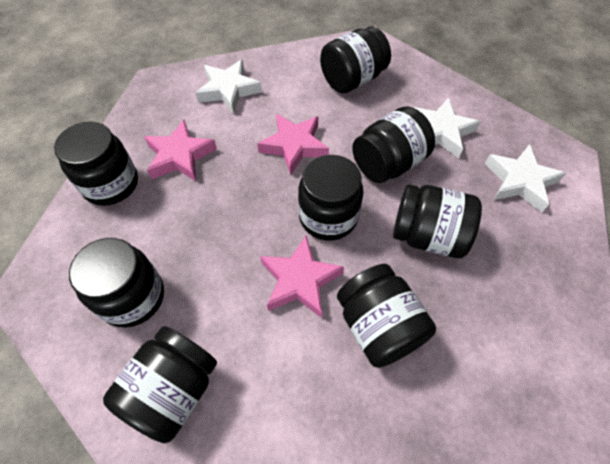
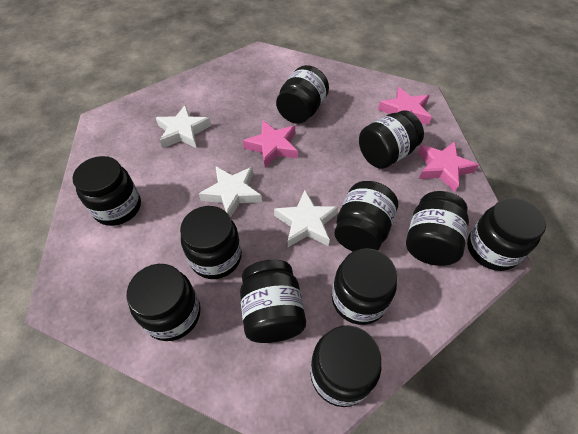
black jar: [54,121,138,206] [69,238,164,328] [103,326,217,444] [298,155,363,241] [320,27,391,93] [337,264,436,368] [352,107,435,183] [393,184,482,258] = 8 -> [72,156,141,226] [127,264,201,341] [180,206,242,279] [240,260,306,343] [276,65,329,124] [310,325,381,407] [332,248,397,325] [334,181,398,251] [359,110,424,169] [406,191,469,266] [467,198,546,271] = 11

